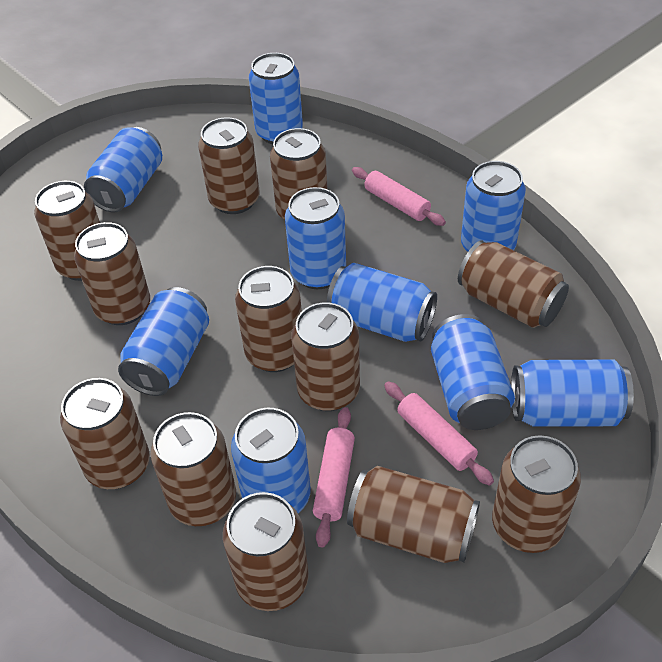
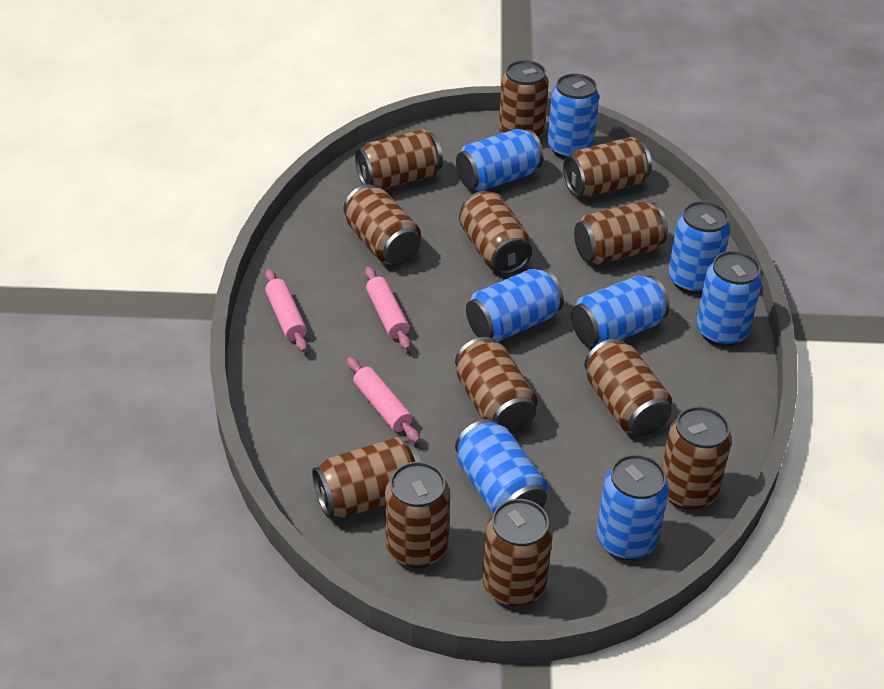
blue can: [84,127,162,212] [118,287,209,396] [231,408,311,513] [249,53,303,144] [285,187,346,289] [327,263,437,342] [431,314,515,430] [461,161,526,252] [511,360,634,427] = 9 -> [455,419,547,513] [456,129,543,192] [466,268,564,342] [547,74,599,159] [571,276,670,347] [596,454,669,560] [668,201,731,294] [696,251,762,347] = 8

